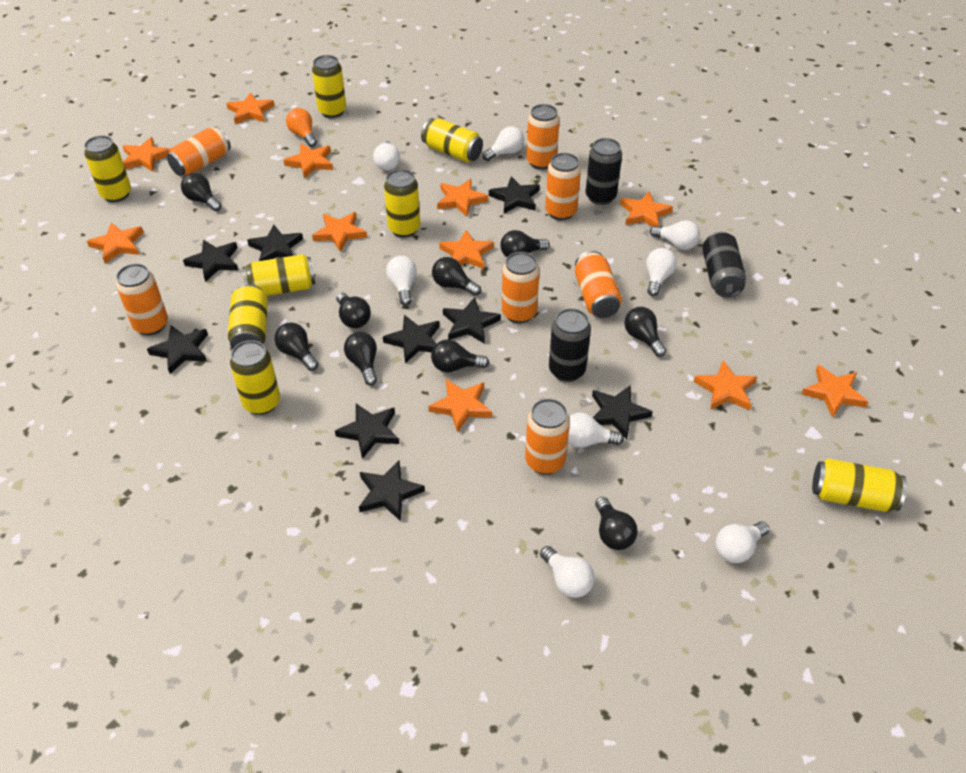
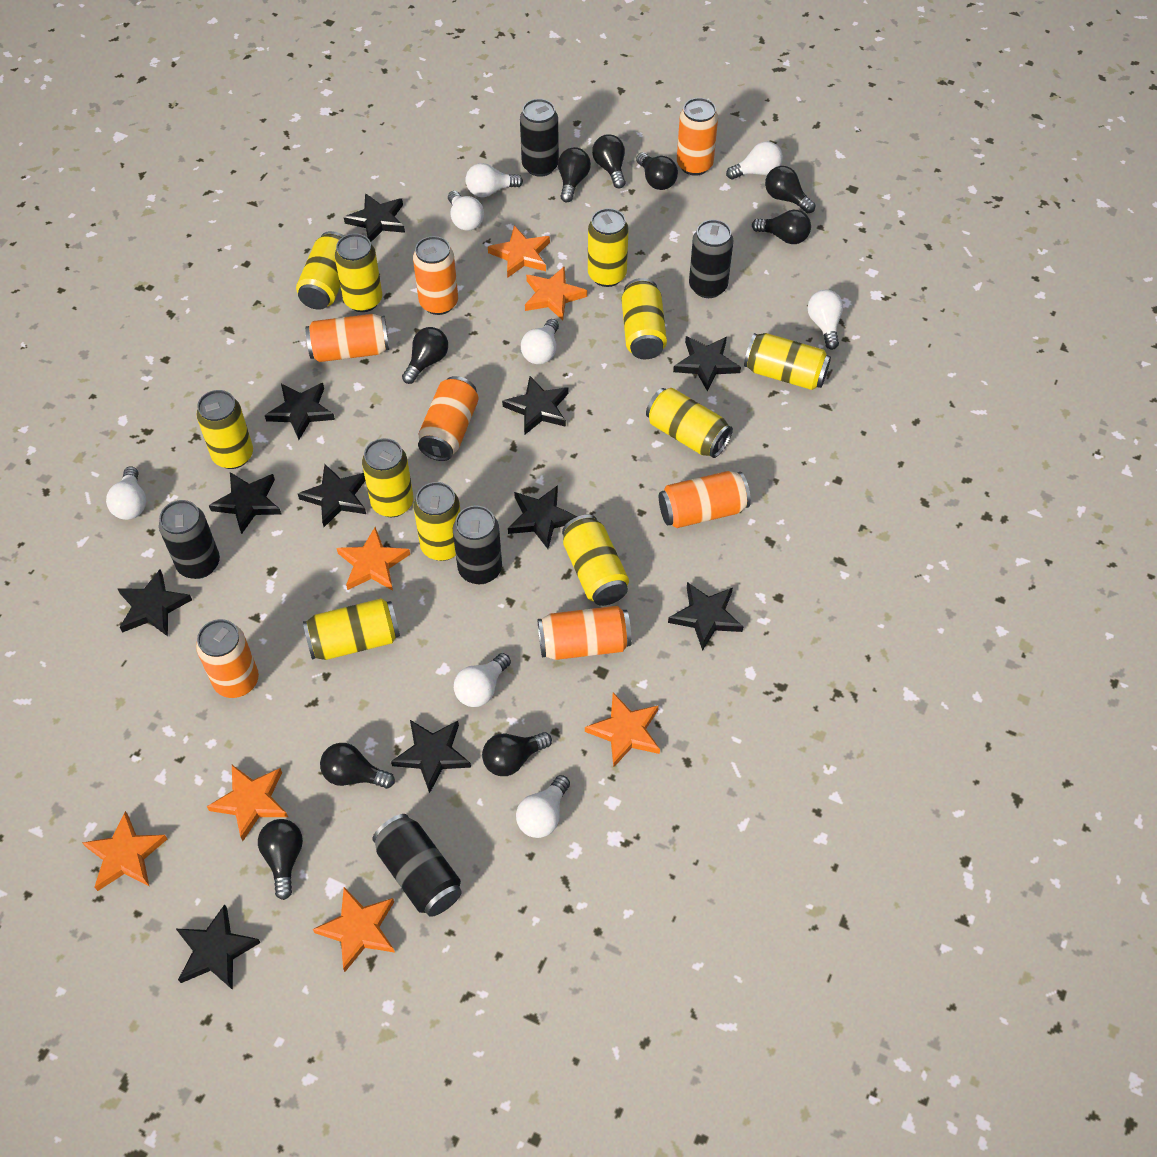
black can: [549,308,591,382] [586,138,622,205] [702,232,746,297] = 3 -> [159,500,220,579] [372,814,462,917] [453,505,502,584] [520,99,559,177] [689,220,734,298] = 5
black star: [147,325,208,374] [183,240,239,282] [247,225,303,261] [335,403,399,459] [359,460,425,521] [383,315,439,364] [443,297,501,344] [489,176,540,214] [592,385,653,439] = 9 -> [117,569,192,636] [176,904,261,990] [209,472,281,534] [265,383,335,440] [298,464,366,527] [344,193,405,242] [391,720,471,793] [502,376,569,434] [508,485,578,549] [668,582,743,651] [673,336,741,392] = 11
orange light bulb: [286,108,317,147] = 1 -> none = 0
orange star: [87,223,144,264] [123,137,170,172] [226,92,275,124] [284,143,333,179] [312,212,367,252] [429,379,492,433] [437,179,488,217] [439,230,494,269] [620,191,673,227] [694,360,757,410] [802,365,868,418] = 11 -> [82,811,167,891] [207,765,288,841] [313,887,395,972] [337,527,410,591] [488,226,550,278] [525,266,587,320] [585,693,660,768] = 7
yellow can: [84,135,131,202] [228,284,268,349] [230,340,280,415] [242,254,315,296] [312,55,346,118] [384,169,420,237] [421,118,483,162] [812,458,907,512] = 8 -> [196,390,253,469] [296,231,344,310] [303,598,400,660] [334,234,382,312] [362,438,413,517] [413,482,461,561] [562,515,629,606] [588,208,629,287] [621,278,667,359] [646,388,733,458] [744,333,831,390] = 11

